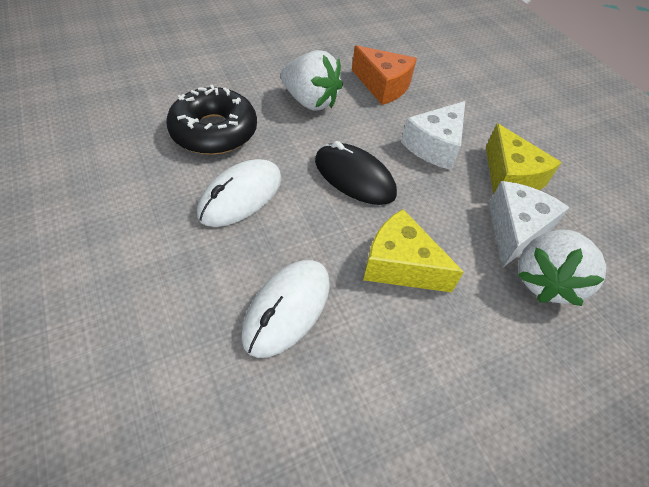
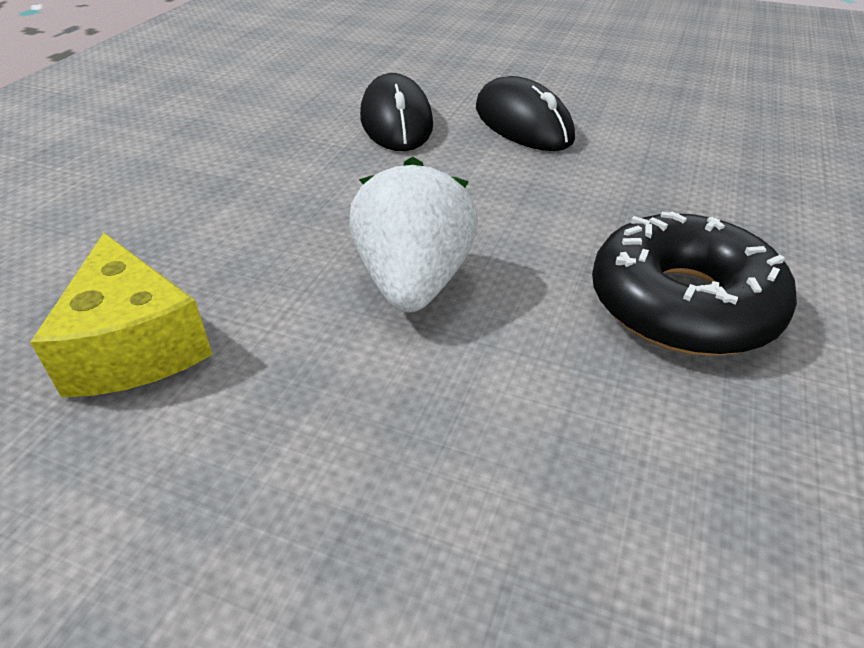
black mouse: [315,141,397,205] = 1 -> [360,73,433,151] [476,76,575,151] = 2
orange cheese: [352,45,417,105] = 1 -> none = 0
white cheese: [401,101,465,170] [489,181,570,268] = 2 -> none = 0
white mouse: [197,159,282,227] [241,260,330,358] = 2 -> none = 0
white strawberry: [280,50,343,110] [518,229,606,306] = 2 -> [349,157,478,313] = 1
yellow cheese: [363,209,464,292] [486,123,562,194] = 2 -> [30,233,212,397] = 1

